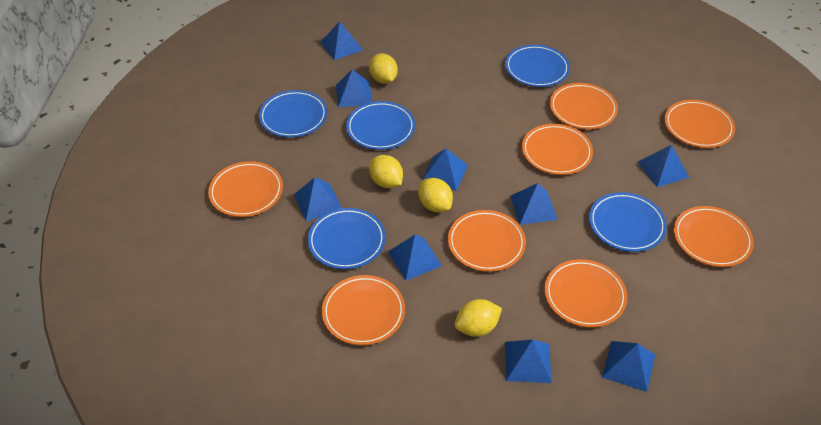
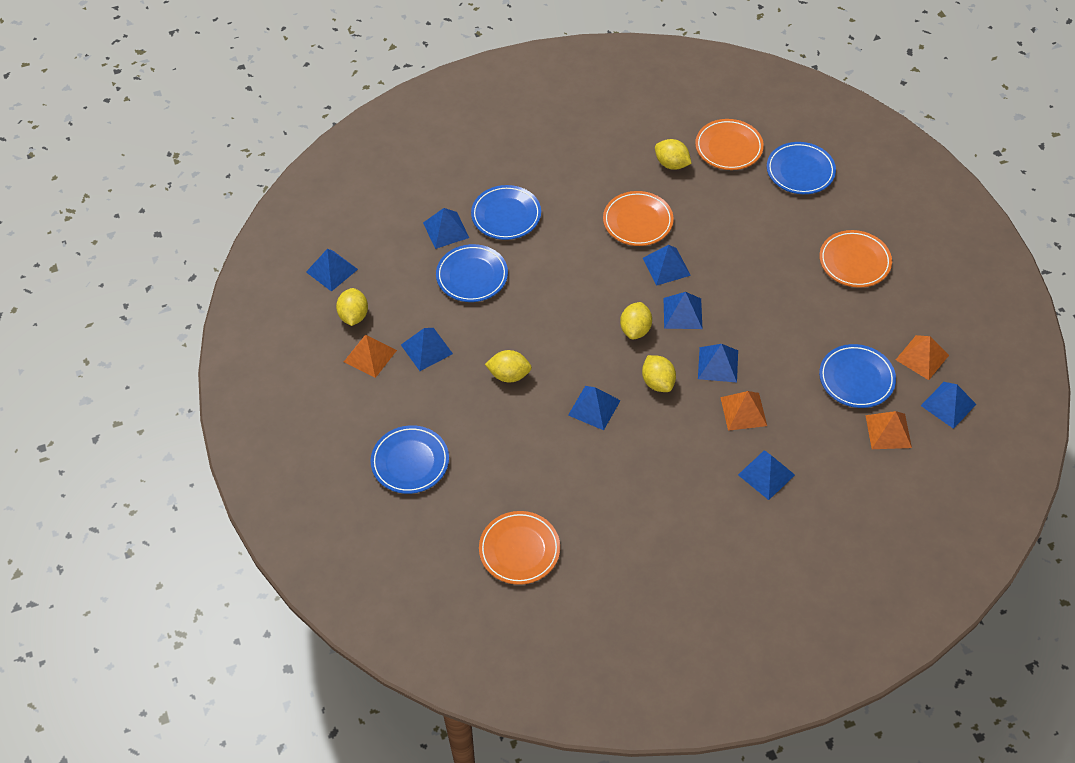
orange plate: [208,161,283,217] [322,275,405,345] [448,210,526,272] [522,124,593,175] [545,259,627,328] [550,83,618,129] [664,100,735,148] [674,206,754,267] = 8 -> [479,511,560,585] [603,191,673,246] [695,119,764,170] [819,230,892,288] = 4
orange pyramid: none = 0 -> [344,335,397,378] [720,391,767,431] [865,411,912,449] [896,335,949,380] = 4
yellow lemon: [369,53,398,84] [369,155,403,188] [418,178,453,212] [455,299,502,337] = 4 -> [336,288,368,326] [485,350,532,382] [620,302,652,339] [642,355,676,392] [655,139,692,170] = 5

